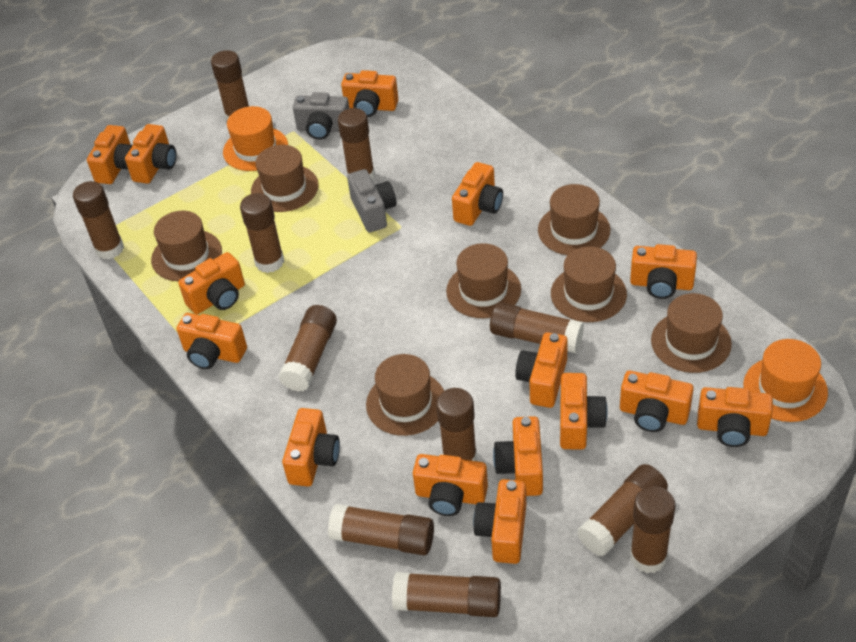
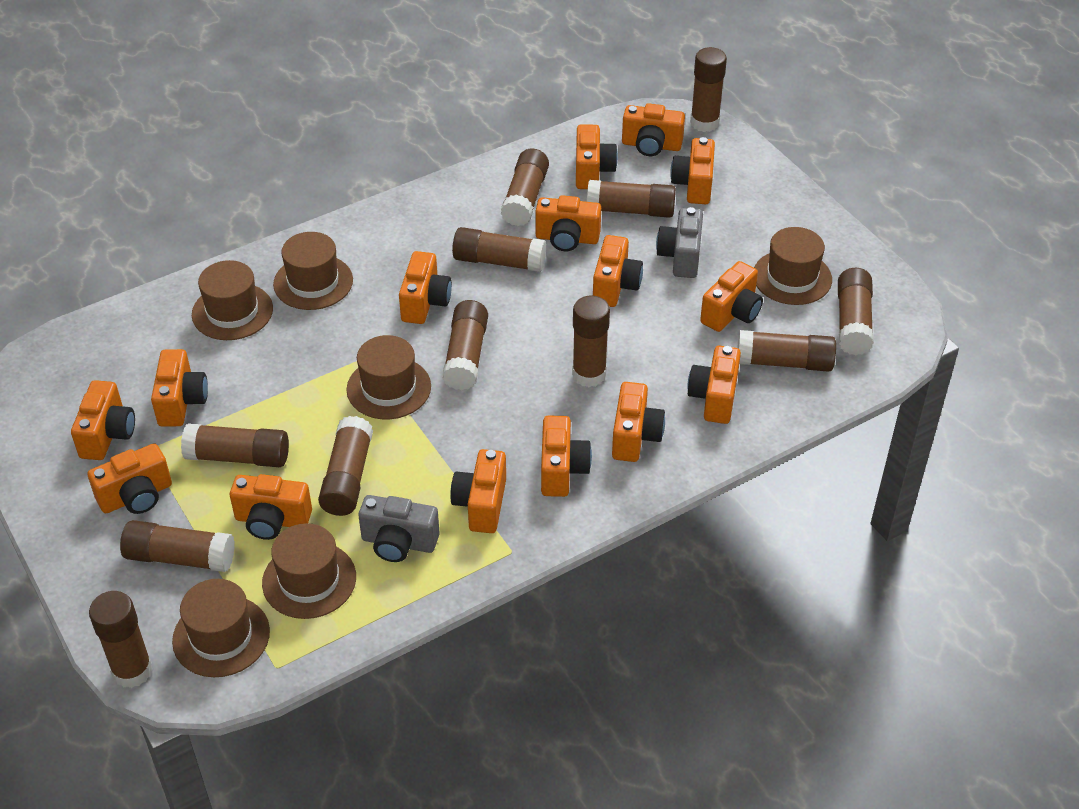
brown glue stick: [73,181,124,260] [211,50,250,121] [240,193,284,273] [278,305,337,392] [328,504,434,555] [338,108,375,180] [392,572,501,617] [436,388,477,461] [490,302,584,353] [577,464,668,557] [630,486,676,573] = 11 -> [89,591,153,688] [120,520,235,572] [181,423,289,467] [318,416,373,516] [442,300,488,390] [452,227,546,272] [501,148,549,226] [572,295,610,387] [587,180,676,218] [690,47,727,132] [737,330,836,372] [838,268,874,355] = 12
brown hat: [151,211,222,281] [251,145,319,212] [366,354,444,436] [446,243,521,318] [538,184,610,255] [551,246,627,322] [651,293,732,373] = 7 -> [172,579,270,677] [192,260,273,340] [262,523,356,619] [273,232,353,310] [346,335,431,419] [754,227,832,305] = 6
orange hat: [223,106,288,171] [743,339,828,422] = 2 -> none = 0

